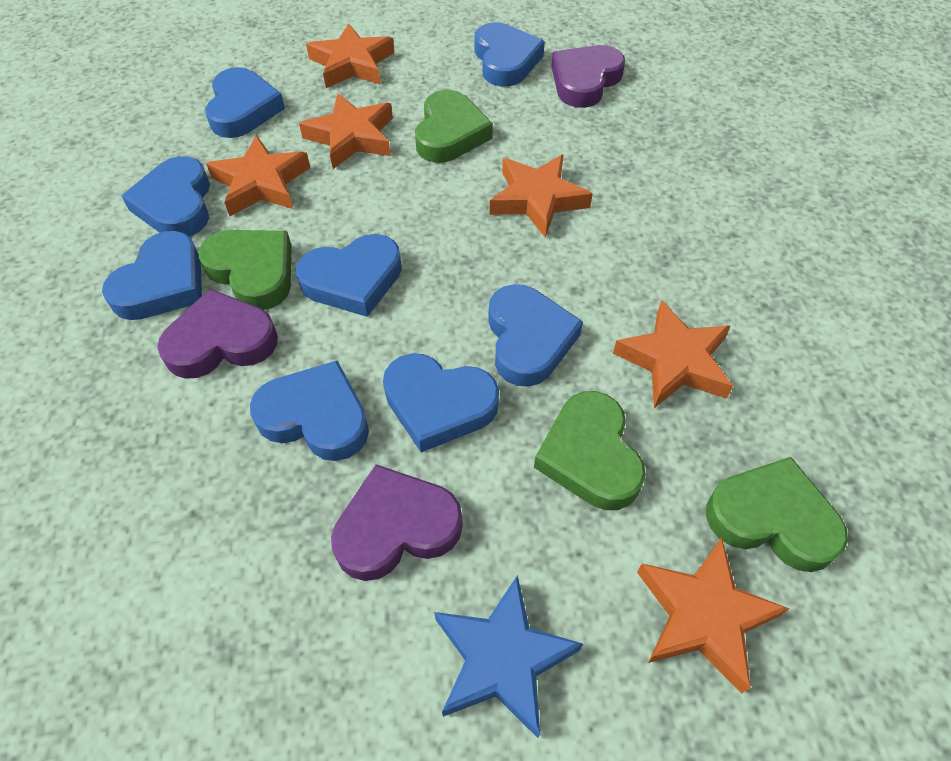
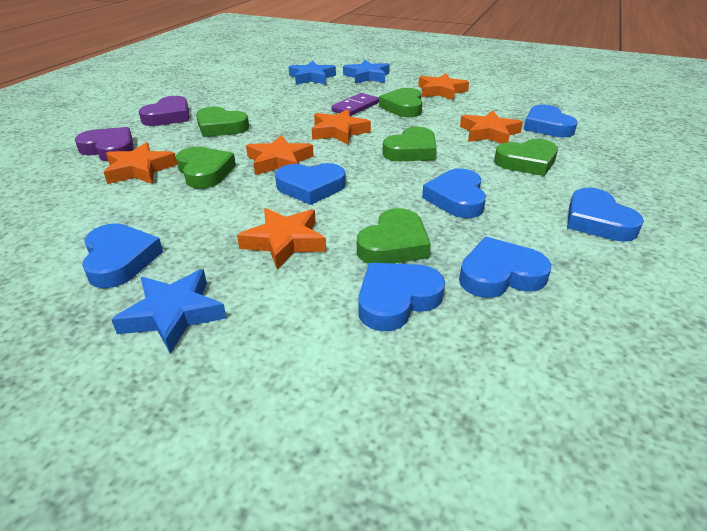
blue heart: [102,231,202,320] [122,156,210,237] [205,67,285,138] [250,360,369,461] [296,234,402,317] [383,353,499,452] [475,22,545,87] [488,284,583,387] = 8 -> [82,223,163,288] [275,163,346,205] [358,263,445,331] [422,168,486,218] [459,237,552,298] [523,104,577,137] [567,188,644,242] = 7
blue star: [434,575,583,738] = 1 -> [111,269,226,354] [289,61,336,85] [343,60,390,84] = 3
green heart: [199,230,292,310] [415,90,493,163] [534,391,646,510] [706,457,848,572] = 4 -> [176,147,236,189] [196,106,249,137] [357,208,431,264] [379,88,422,117] [382,127,437,161] [494,139,558,176] = 6
purple domino: none = 0 -> [331,93,379,116] = 1
purple heart: [157,289,278,379] [331,464,463,581] [551,45,625,108] = 3 -> [75,127,134,161] [139,96,189,126] = 2

